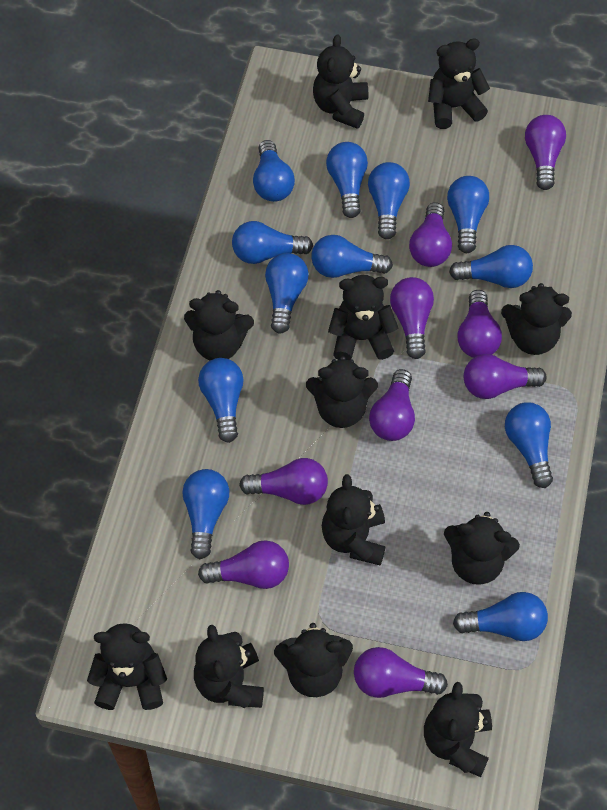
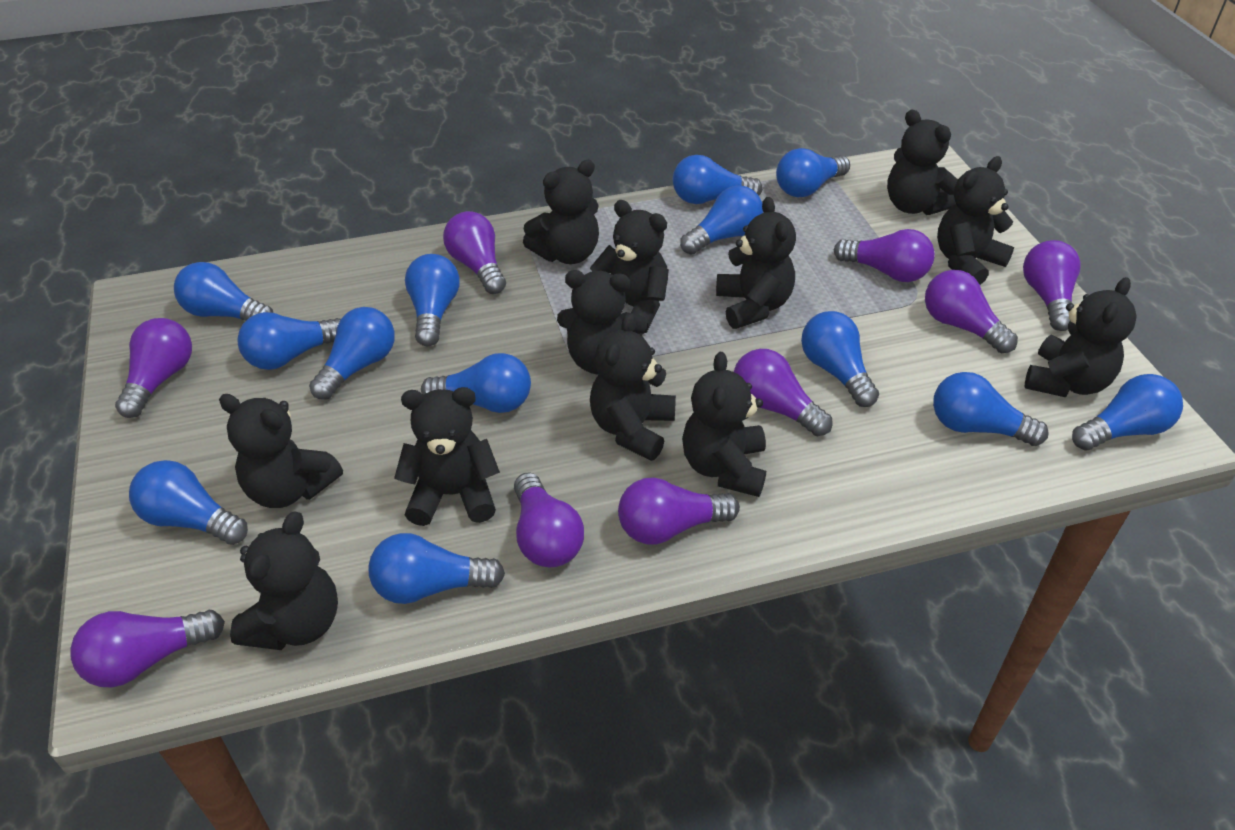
blue light bulb: [182,469,229,559] [198,358,244,443] [232,221,313,264] [253,140,295,202] [265,253,309,334] [311,235,393,278] [326,142,368,218] [368,162,410,239] [447,176,489,253] [449,245,533,288] [453,592,548,641] [505,402,553,488] = 12 -> [129,460,248,545] [174,262,273,320] [237,312,341,370] [309,307,395,399] [368,533,505,604] [405,254,460,346] [421,353,531,413] [673,155,763,204] [680,186,763,255] [776,148,850,197] [801,311,879,407] [933,372,1049,446] [1072,374,1183,451] = 13

